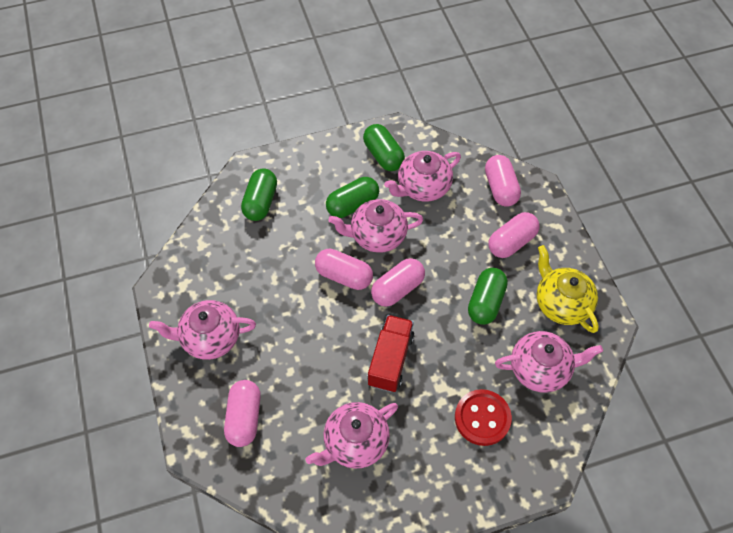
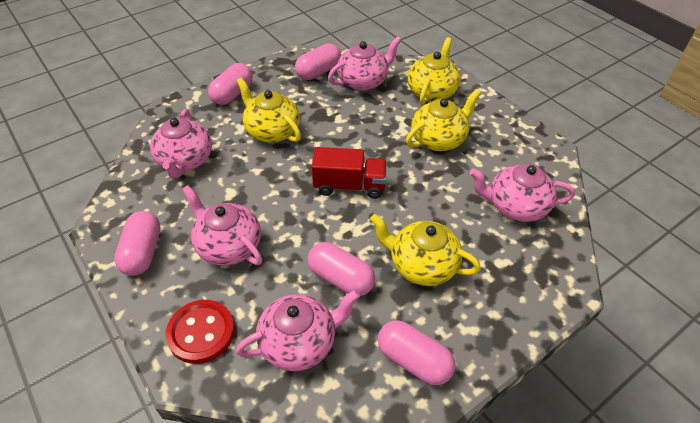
green capsule: [241,168,277,221] [326,177,379,218] [363,124,405,171] [468,268,508,325] = 4 -> none = 0
yellow teapot: [537,245,599,333] = 1 -> [237,78,301,143] [370,214,481,286] [406,89,481,151] [408,37,460,104] = 4

